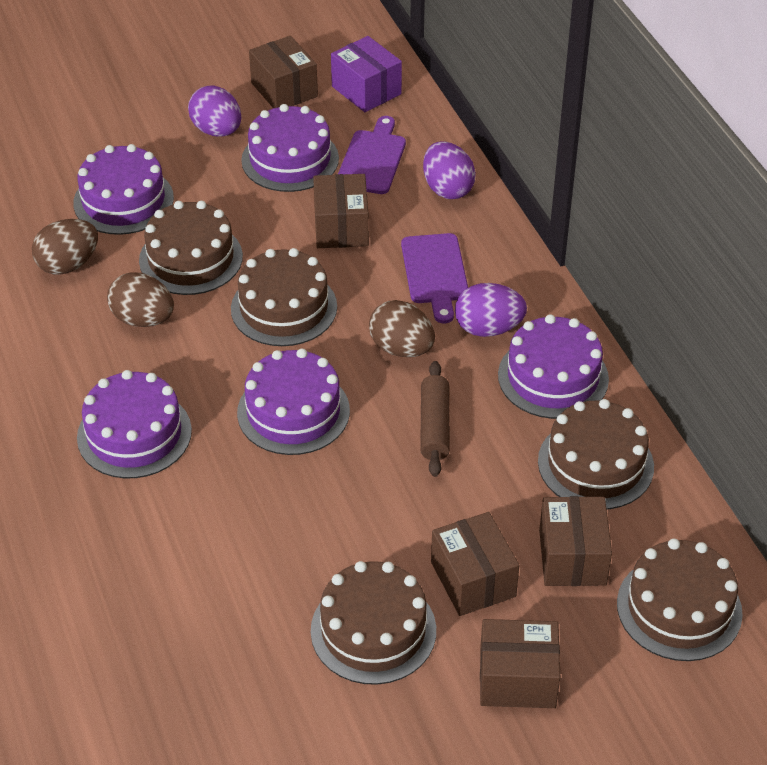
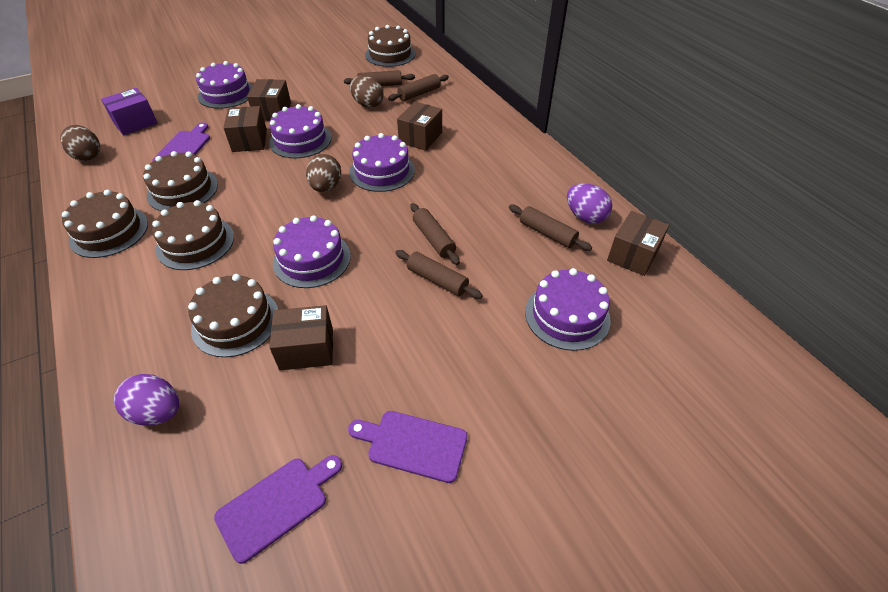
brown rolling pin: [420,361,450,477] = 1 -> [344,70,415,86] [388,74,449,101] [395,250,483,299] [410,203,460,265] [509,204,592,251] = 5
purple cutting board: [338,116,406,194] [401,233,468,324] = 2 -> [153,123,210,161] [214,455,342,564] [348,411,467,483] = 3
purple egg: [188,86,241,137] [423,141,476,199] [455,283,527,337] = 3 -> [114,374,179,426] [567,183,612,224] = 2

